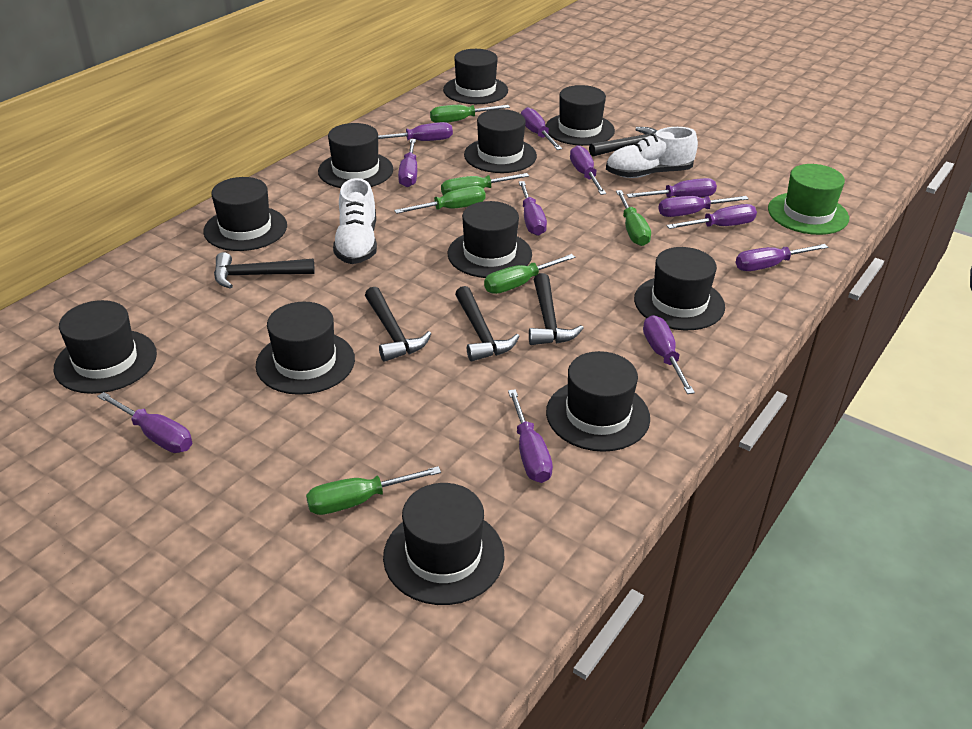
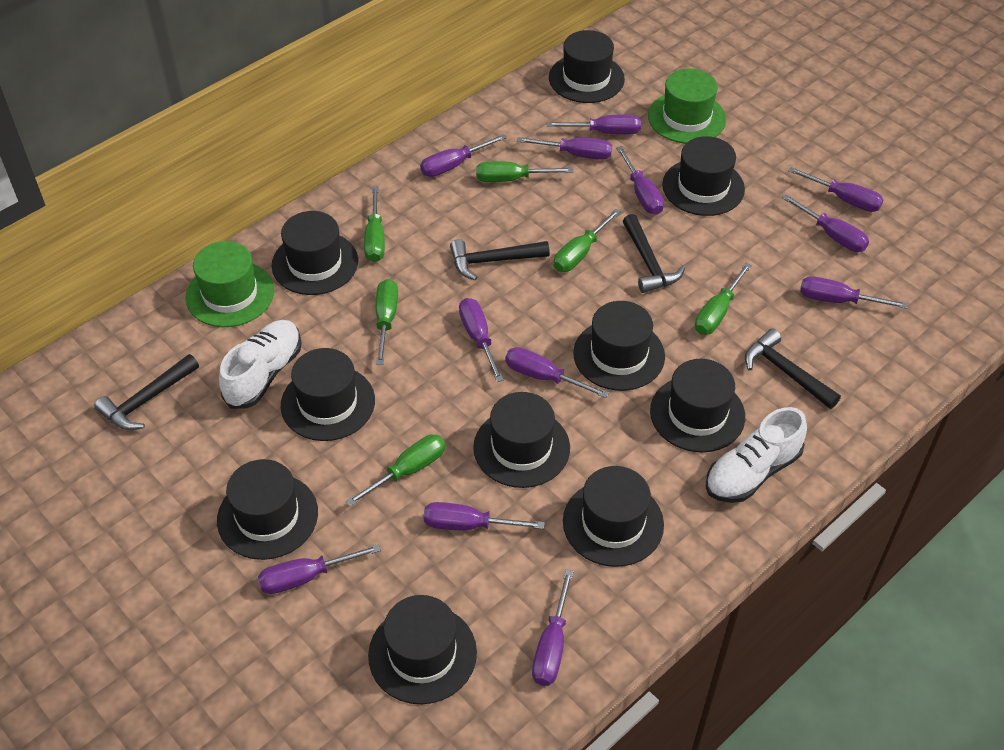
black hammer: [214,252,315,289] [365,287,431,362] [455,286,520,361] [529,273,584,345] [589,127,658,157] = 5 -> [94,354,199,430] [450,239,550,280] [623,214,685,293] [745,329,841,409] = 4
black hat: [54,300,157,394] [203,177,287,251] [256,302,355,395] [318,123,393,188] [383,483,504,605] [443,49,508,104] [448,201,532,278] [464,109,537,173] [545,85,615,146] [546,351,650,452] [634,247,725,330] = 11 -> [217,459,318,560] [272,211,358,295] [281,348,375,441] [368,595,477,704] [473,392,570,488] [549,30,625,103] [563,466,664,567] [573,301,665,391] [650,359,745,452] [662,136,745,216] = 10
green hat: [768,164,849,235] = 1 -> [185,241,274,327] [648,69,726,144] = 2

